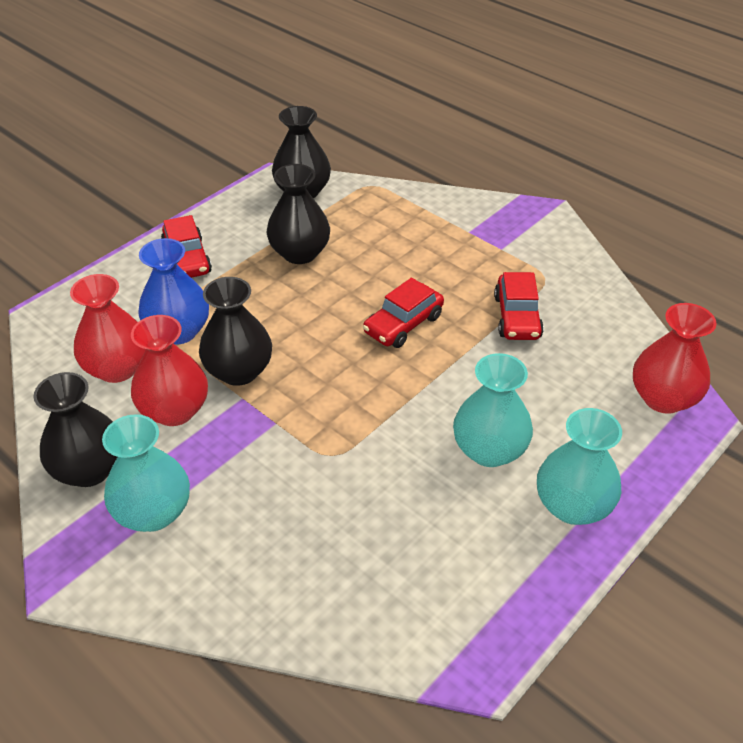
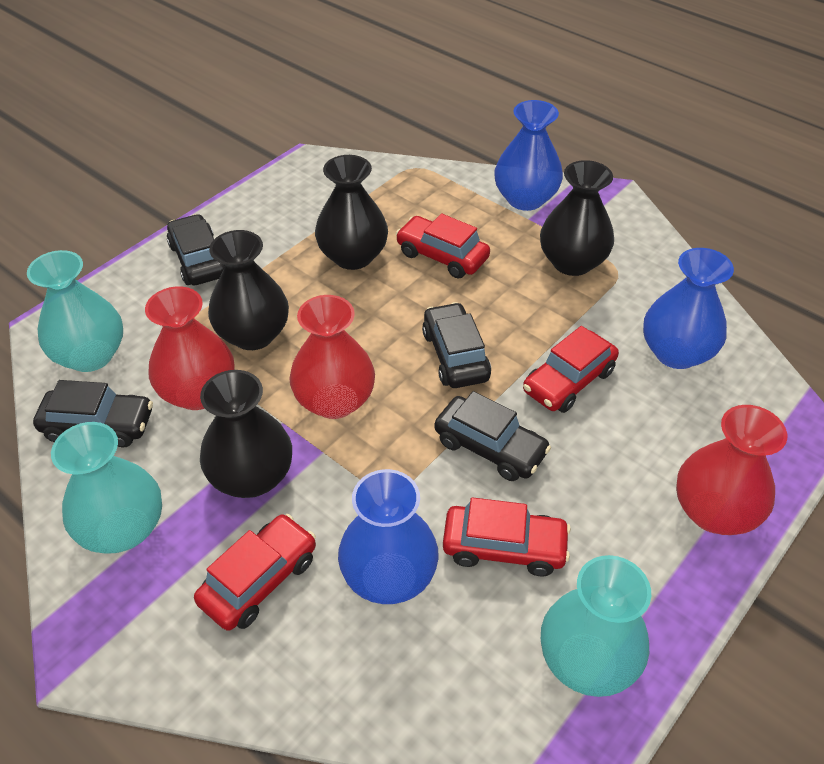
black car: none = 0 -> [33,380,153,447] [167,214,225,285] [422,302,491,388] [434,391,551,481] = 4
blue vase: [138,238,209,345] = 1 -> [338,469,439,604] [494,100,563,211] [643,248,734,369] = 3
red car: [161,215,212,278] [363,277,444,348] [494,272,544,340] = 3 -> [194,514,316,631] [396,213,490,278] [443,497,571,576] [523,326,619,413] = 4

